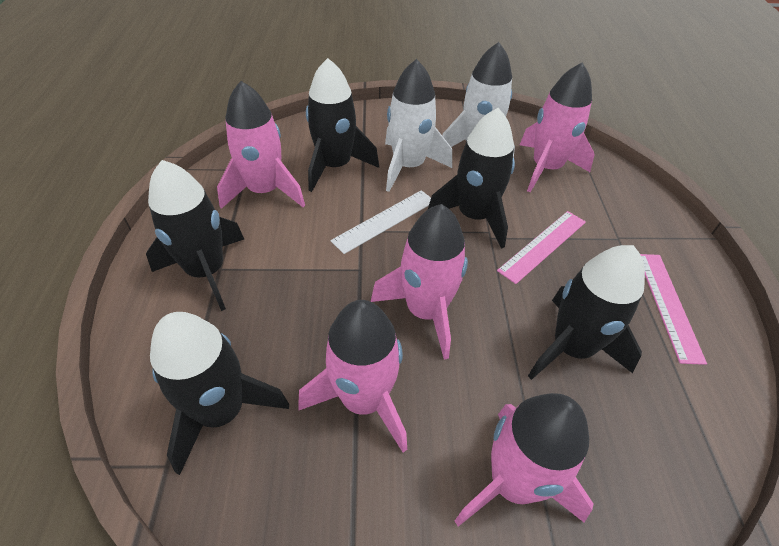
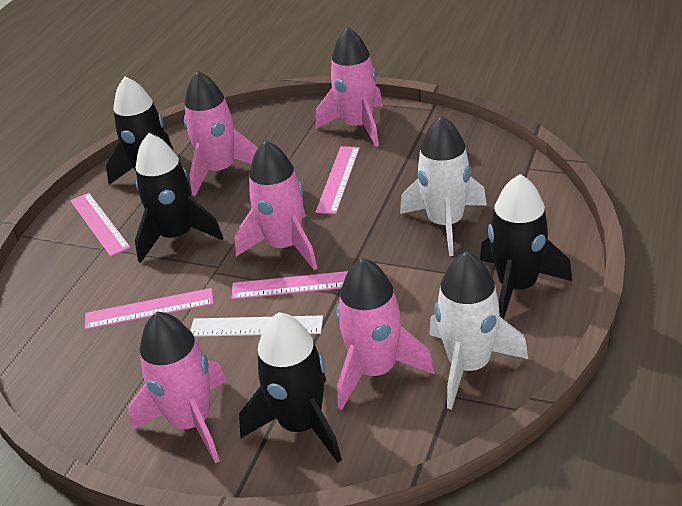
black rocket: [146,160,244,311] [150,312,289,475] [306,58,379,192] [428,108,515,249] [528,245,645,380] = 5 -> [106,76,174,185] [135,133,223,263] [239,312,342,463] [480,174,572,319] = 4
pink ruler: [497,211,586,284] [640,254,707,365] = 2 -> [70,193,131,257] [85,288,214,330] [231,271,348,300] [316,146,360,214] = 4

